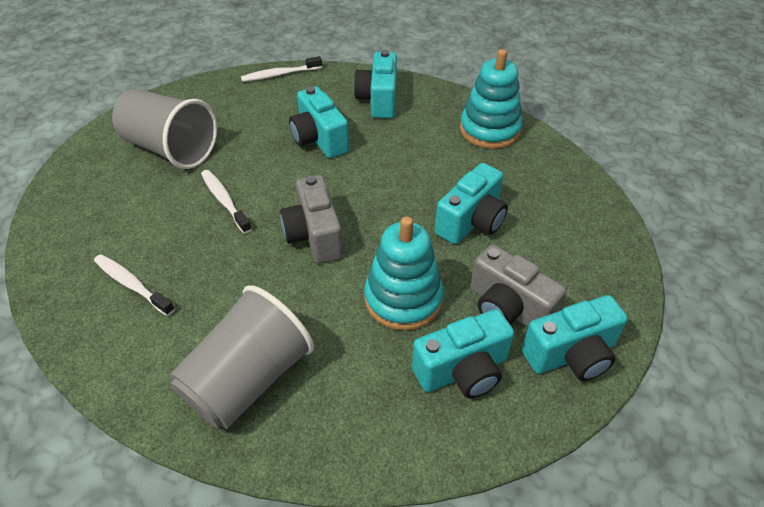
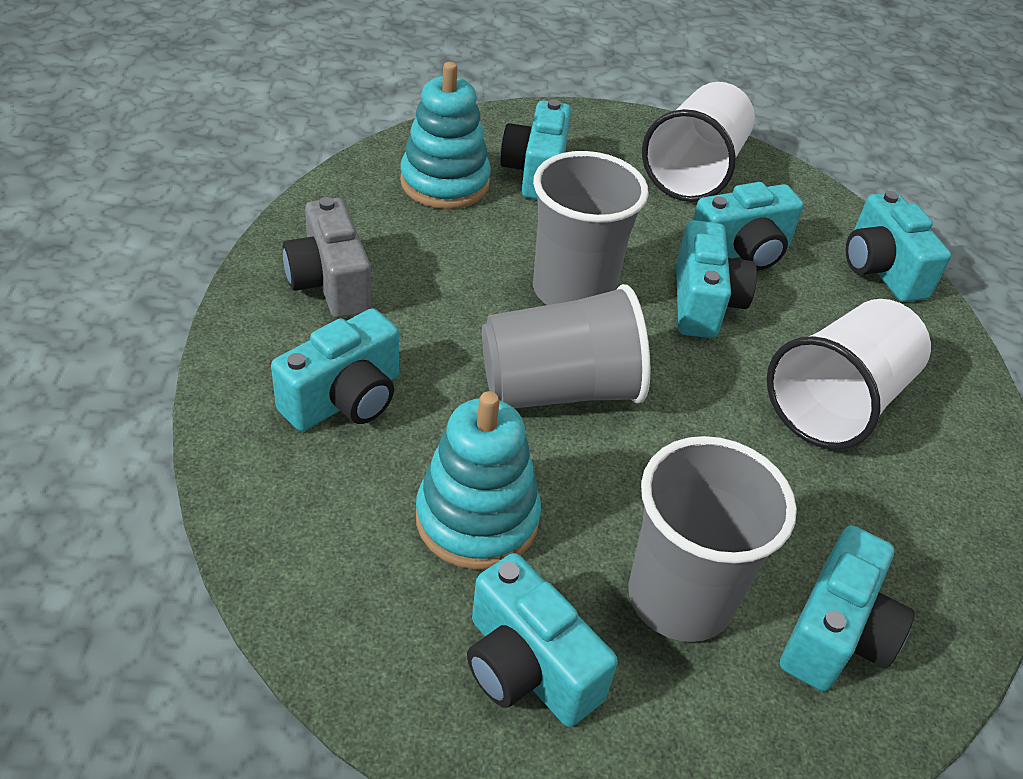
grey camera: [280,175,343,263] [470,244,566,327] = 2 -> [283,197,372,318] = 1
grey cup: [112,89,217,169] [170,285,314,429] = 2 -> [482,284,651,408] [533,151,649,305] [628,436,797,642] = 3
turquoise camera: [289,86,349,158] [354,50,397,118] [412,309,514,398] [435,163,508,244] [522,295,628,381] = 5 -> [271,308,399,431] [467,553,618,727] [500,99,571,200] [676,220,757,338] [693,182,804,270] [780,525,915,691] [846,191,951,302] = 7
white cup: none = 0 -> [642,82,755,202] [767,299,931,450] = 2
white toothbrush: [94,254,175,316] [201,170,252,234] [241,56,322,82] = 3 -> none = 0

